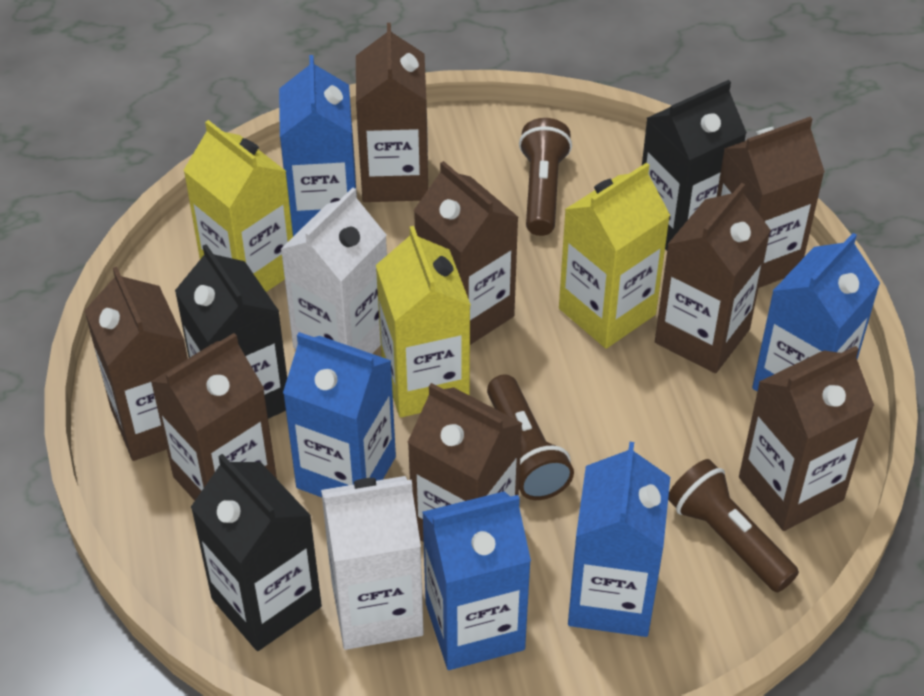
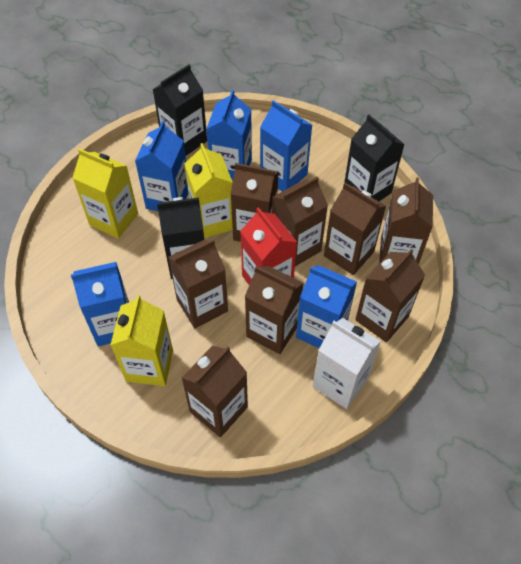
brown flashlight: [487,375,574,500] [519,118,572,236] [668,459,799,593] = 3 -> none = 0
red carton: none = 0 -> [240,207,297,285] = 1
white carton: [281,187,387,354] [321,476,424,650] = 2 -> [313,318,381,409] = 1

